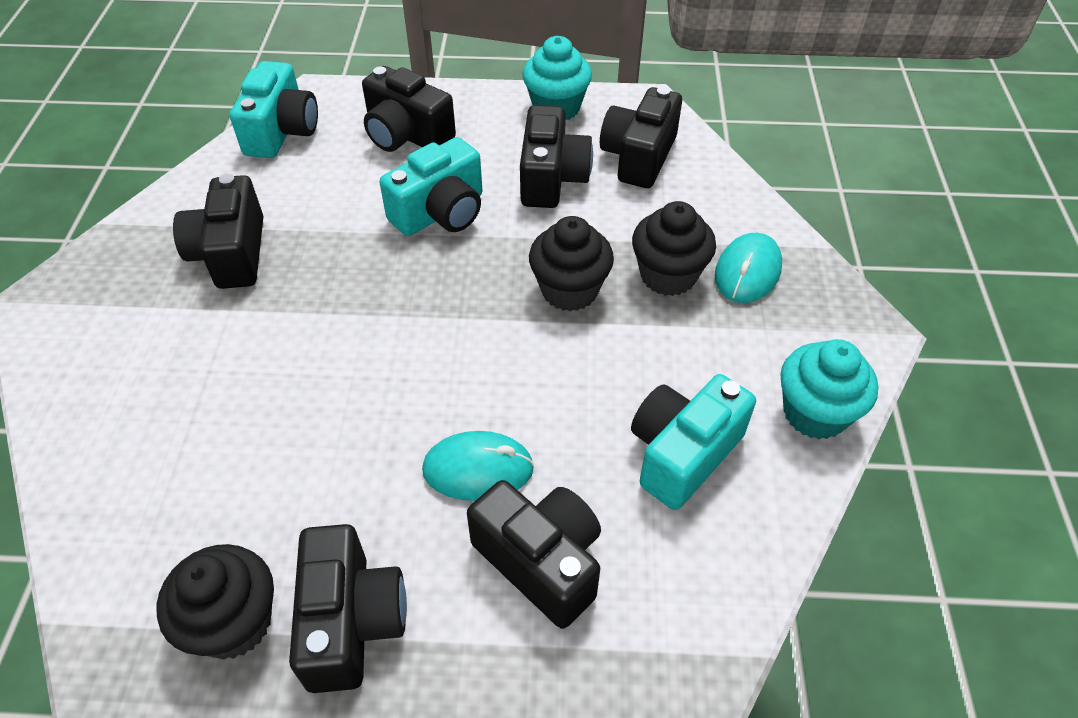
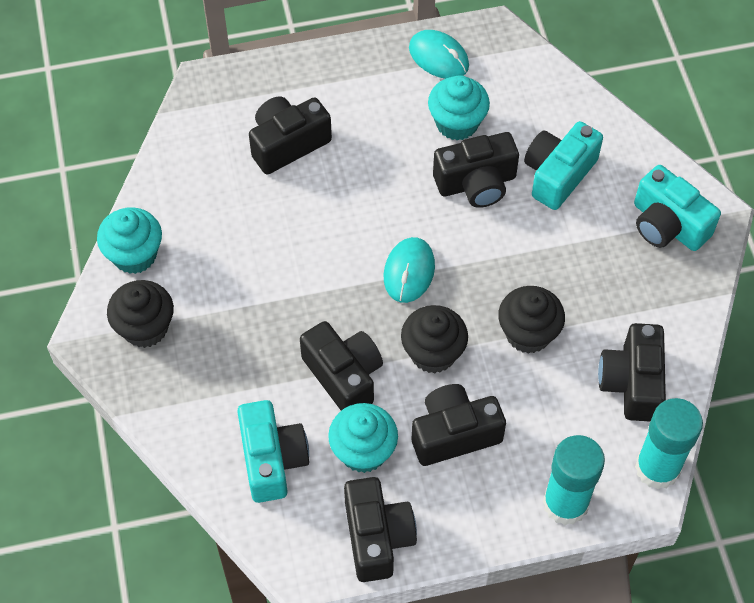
turquoise cupcake: [522,36,592,120] [780,339,878,439] = 2 -> [97,207,162,274] [328,403,398,473] [428,75,490,141] = 3
turquoise glue stick: none = 0 -> [543,435,605,525] [635,398,703,489] = 2

